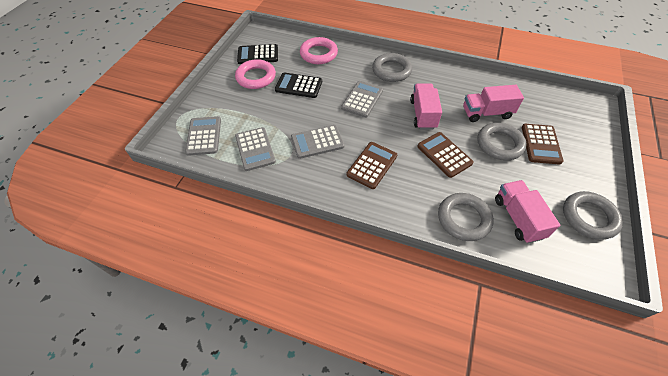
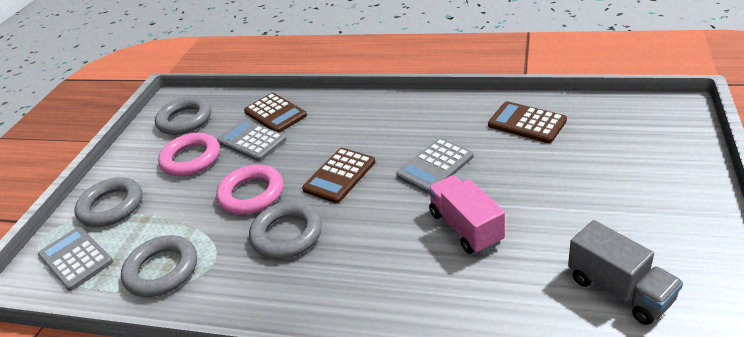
black calculator: [237,44,278,64] [275,72,322,98] = 2 -> none = 0
grey calculator: [185,116,221,156] [235,127,276,171] [291,125,344,159] [341,81,383,118] = 4 -> [38,227,113,291] [217,119,287,161] [396,138,474,194] = 3
grey truck: none = 0 -> [568,220,683,325] = 1
pink truck: [410,84,442,130] [463,85,524,122] [495,180,560,243] = 3 -> [428,175,505,254] = 1

